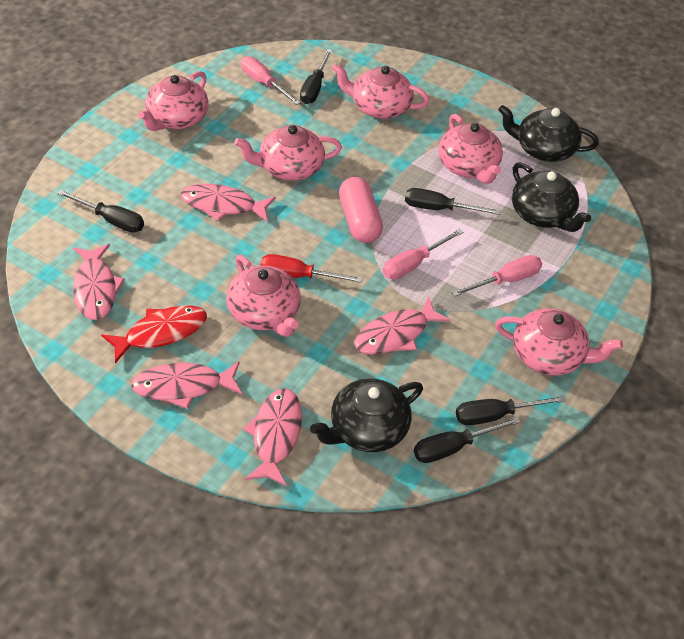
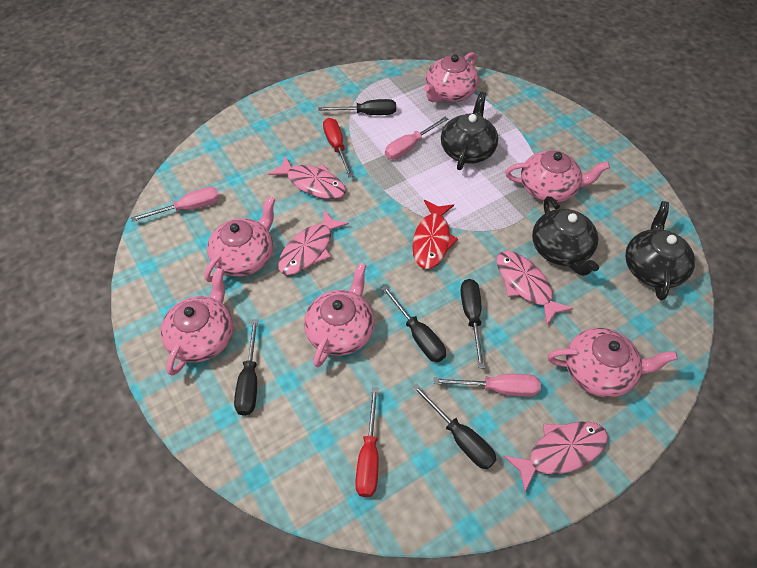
pink capsule: [339,177,383,243] = 1 -> none = 0
pink fish: [73,244,125,320] [131,362,242,409] [181,184,275,221] [243,388,302,487] [354,296,451,355] = 5 -> [268,156,346,199] [278,210,349,275] [496,251,573,325] [504,422,608,493] = 4
red screwdriver: [260,254,363,283] = 1 -> [323,118,353,178] [355,387,379,497] = 2

